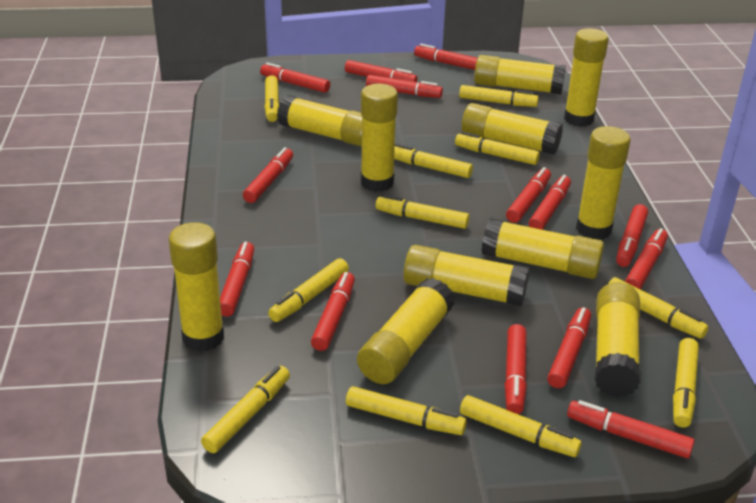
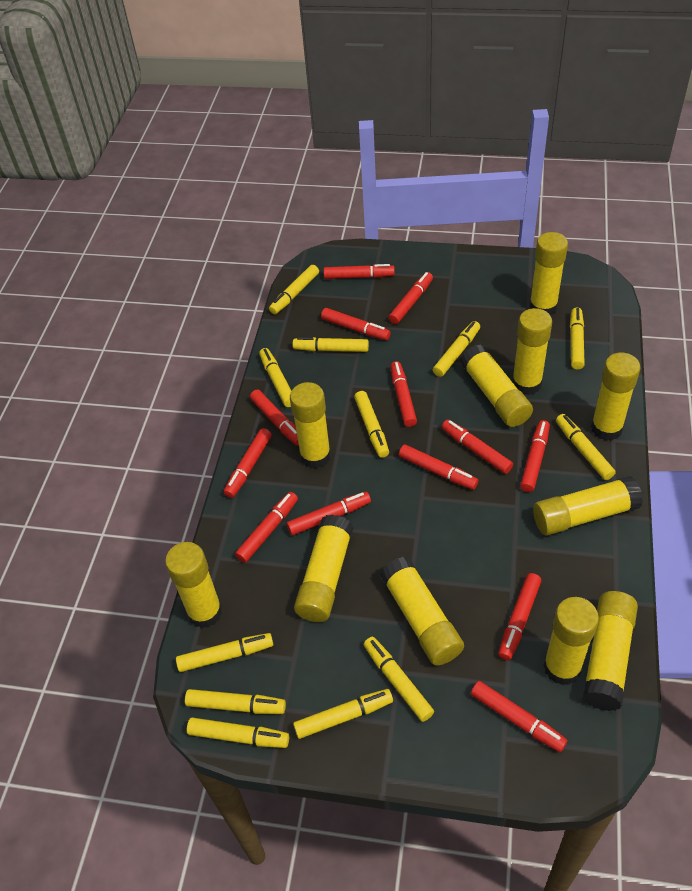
red marker: [220,242,254,317] [243,147,293,203] [260,63,330,93] [311,272,355,351] [345,60,417,82] [366,75,443,98] [414,44,477,70] [505,324,527,414] [506,167,551,223] [529,175,571,230] [547,307,591,388] [567,400,695,458] [616,204,648,267] [625,228,668,289] = 14 -> [224,428,272,498] [235,492,298,563] [250,390,299,446] [287,491,371,535] [321,308,391,340] [324,264,395,279] [388,272,433,324] [390,361,417,427] [399,444,479,490] [442,420,513,474] [471,681,568,752] [498,573,541,661] [520,420,550,492] = 13
yellow marker: [201,366,290,453] [264,75,279,122] [268,258,349,322] [346,386,467,435] [376,195,469,229] [394,144,473,178] [455,132,540,165] [459,85,539,107] [460,395,582,457] [608,277,709,339] [673,338,699,428] = 11 -> [176,633,273,672] [185,689,286,714] [187,718,289,748] [259,348,291,407] [269,265,319,314] [293,337,369,352] [293,689,393,739] [354,391,389,458] [363,637,434,722] [433,321,480,377] [556,414,616,480] [570,308,585,369] = 12

